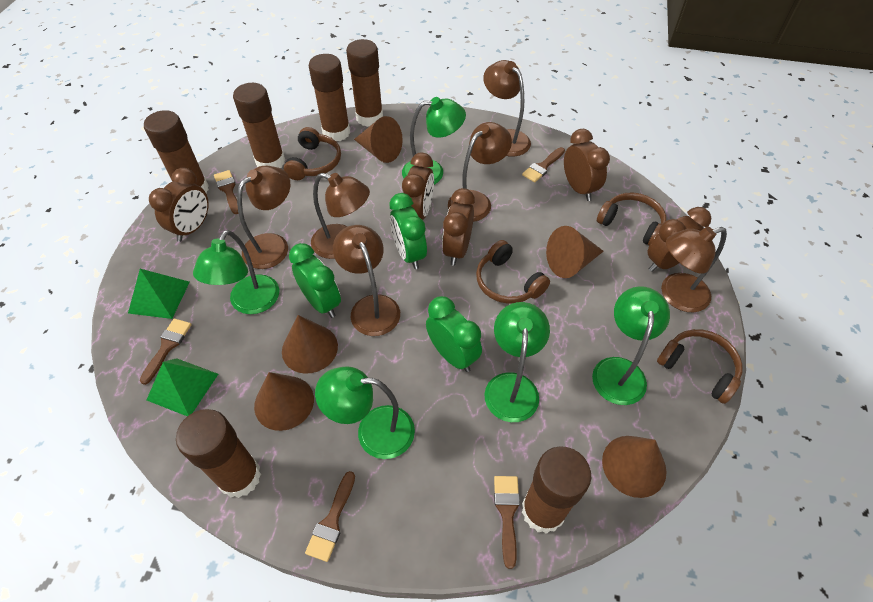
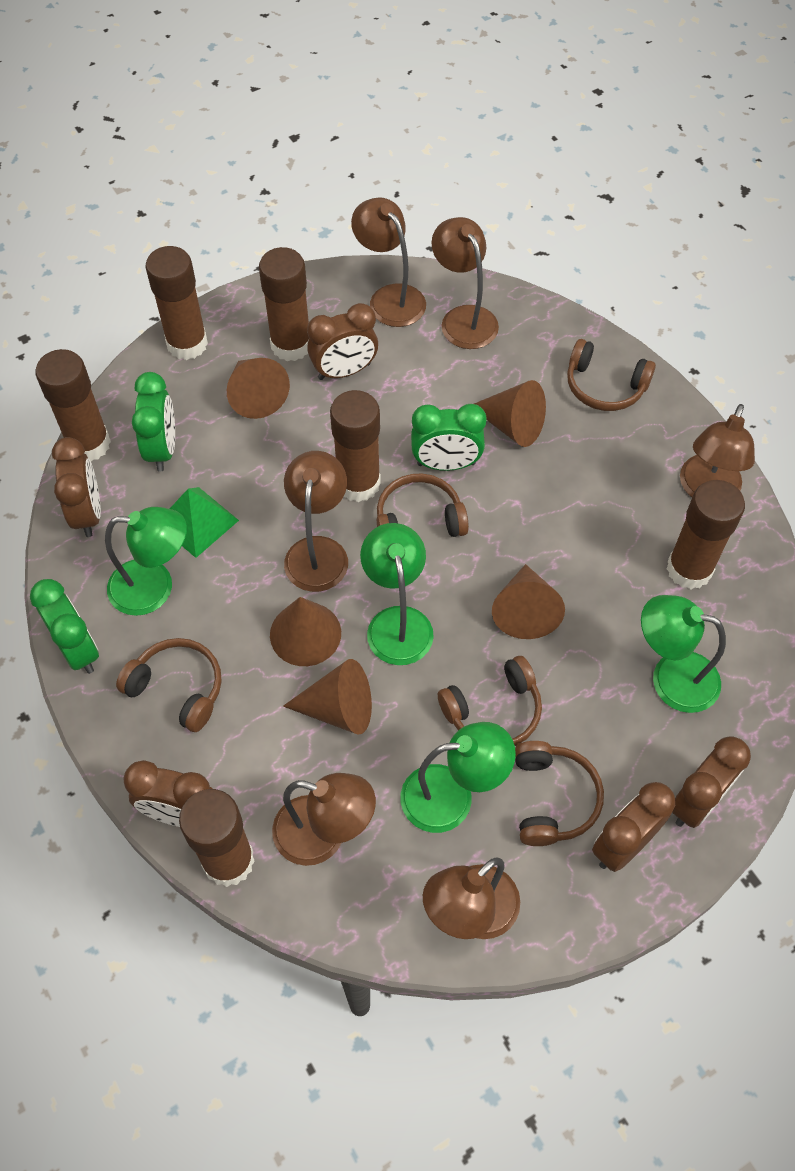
brown brush: [140,319,192,385] [214,170,238,214] [305,471,355,562] [494,476,520,569] [522,147,565,182] = 5 -> none = 0
brown headphones: [284,127,341,180] [476,240,550,304] [597,192,666,246] [657,329,743,404] = 4 -> [116,638,222,732] [377,474,469,537] [438,656,542,746] [515,741,604,846] [567,339,656,411] = 5
green lamp: [193,230,279,314] [315,366,415,459] [402,97,466,185] [484,302,550,422] [592,286,670,405] = 5 -> [105,507,187,616] [360,523,434,665] [400,722,516,833] [641,595,726,713] = 4
green pyramid: [128,269,190,319] [147,358,218,416] = 2 -> [170,487,239,558] = 1

